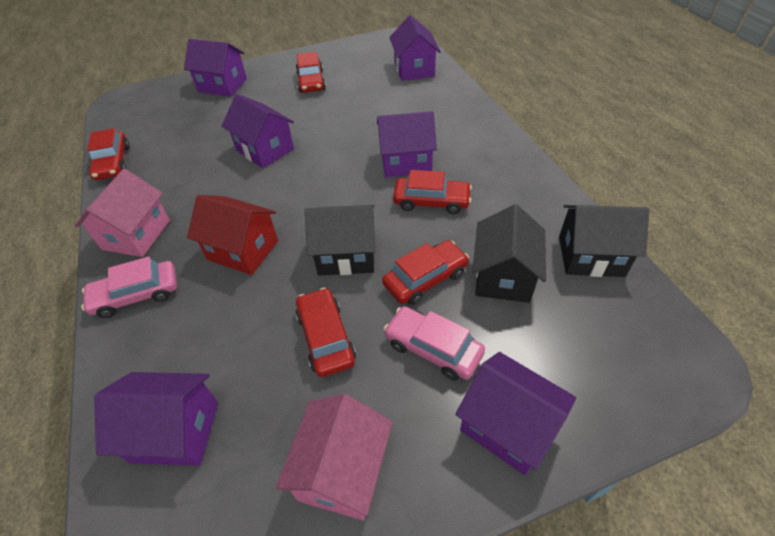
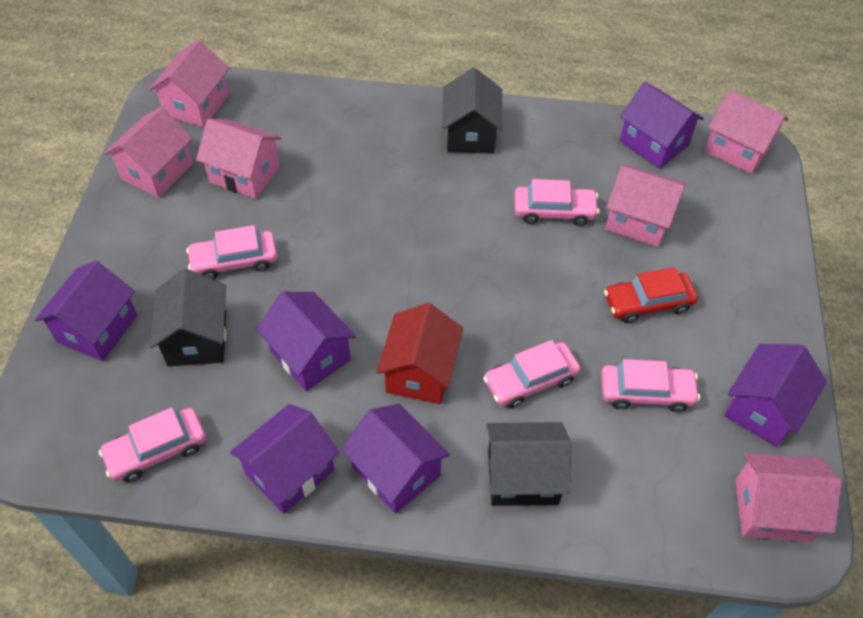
pink car: [81,257,177,318] [384,306,485,381] = 2 -> [99,408,206,482] [186,225,278,280] [483,340,580,408] [514,179,599,226] [601,359,700,412] = 5
pink house: [75,169,170,257] [275,394,392,520] = 2 -> [104,106,193,198] [149,40,229,128] [196,119,281,199] [605,164,686,247] [704,90,789,174] [735,453,842,542] = 6
red car: [87,128,130,180] [296,52,326,93] [296,288,356,377] [382,240,469,305] [393,170,472,214] = 5 -> [604,267,698,323] = 1

